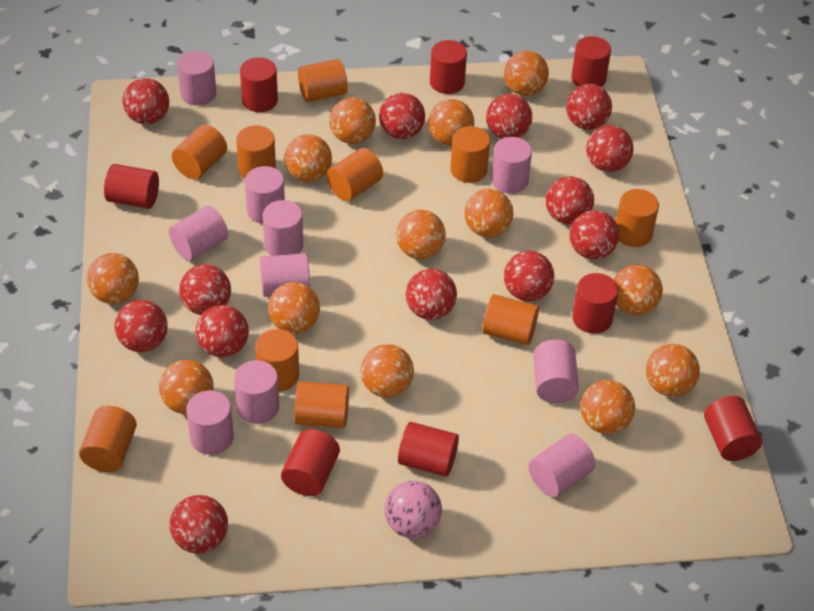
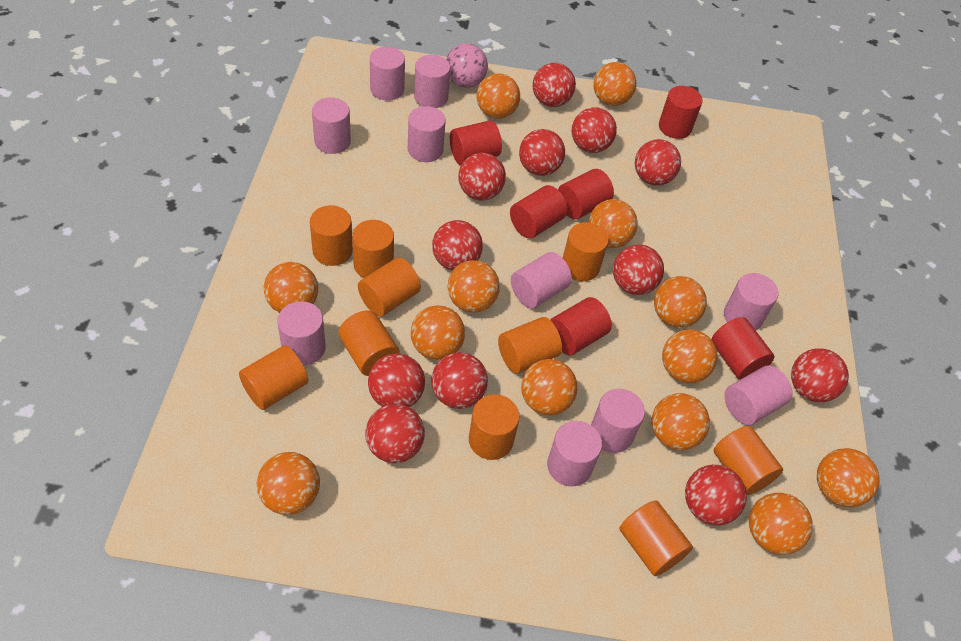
red ball: [114,300,168,352] [123,78,169,125] [170,495,228,554] [179,264,231,315] [196,305,249,358] [379,93,425,139] [406,269,457,320] [486,94,532,139] [504,251,554,301] [546,176,594,225] [566,84,612,130] [570,210,619,260] [586,125,634,172] = 13 -> [365,404,425,463] [368,353,425,407] [431,352,488,409] [432,220,483,270] [458,152,506,201] [519,129,565,176] [532,63,576,107] [572,107,617,153] [613,245,664,295] [635,139,681,186] [685,465,747,525] [791,348,849,402] = 12
red cylinder: [104,164,159,209] [240,57,278,112] [281,429,340,496] [398,422,459,477] [430,40,467,94] [571,36,611,87] [572,273,618,334] [704,396,762,461] = 8 -> [450,120,502,165] [510,185,567,239] [550,297,612,355] [558,169,614,219] [659,86,703,139] [711,317,775,380] = 6

